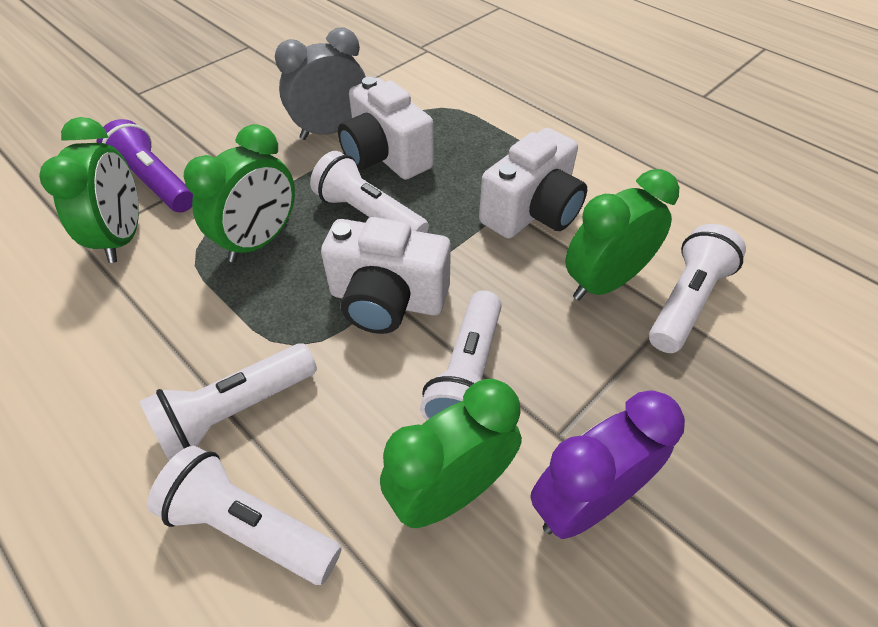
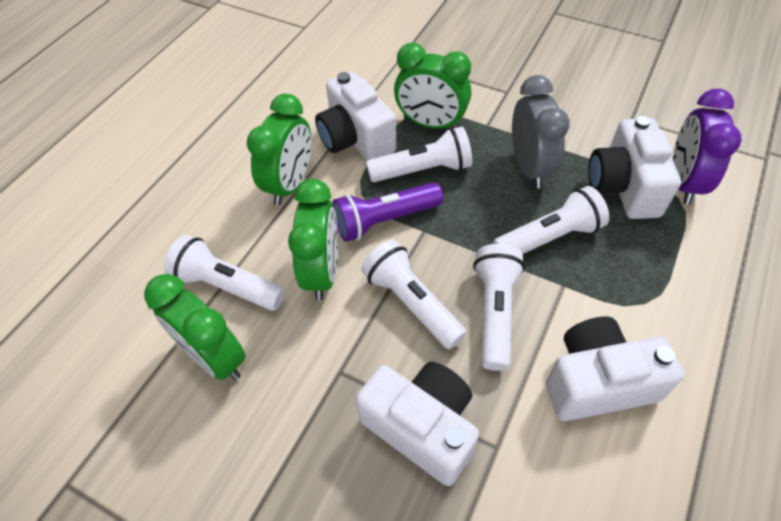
white camera: [321,217,451,334] [338,77,434,180] [479,128,587,239] = 3 -> [315,71,397,161] [356,362,479,486] [546,317,685,421] [588,116,681,219] = 4

